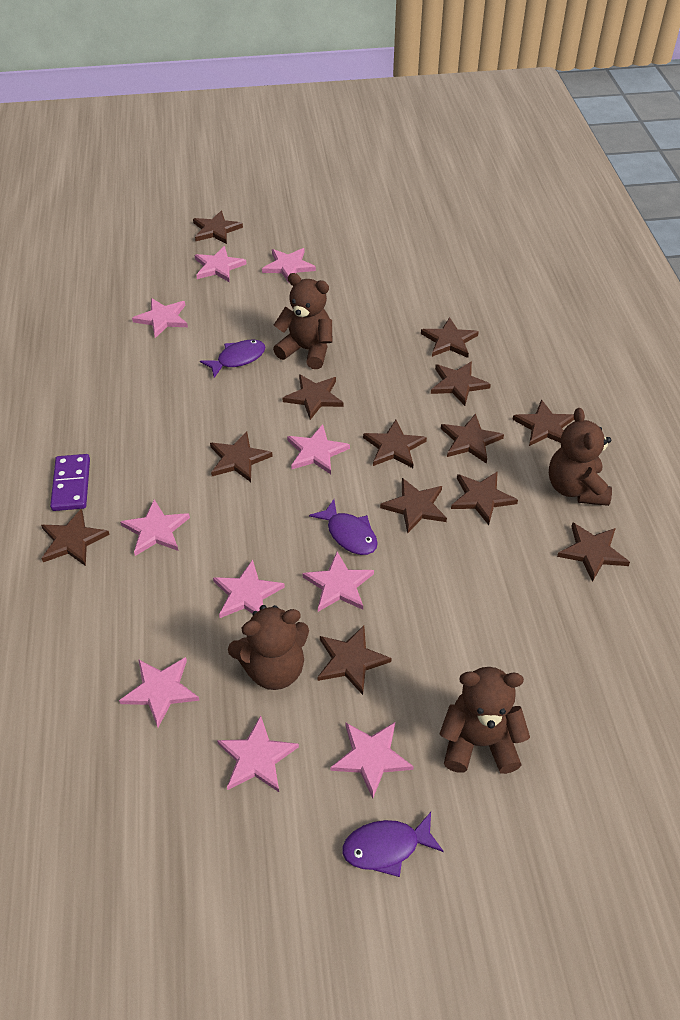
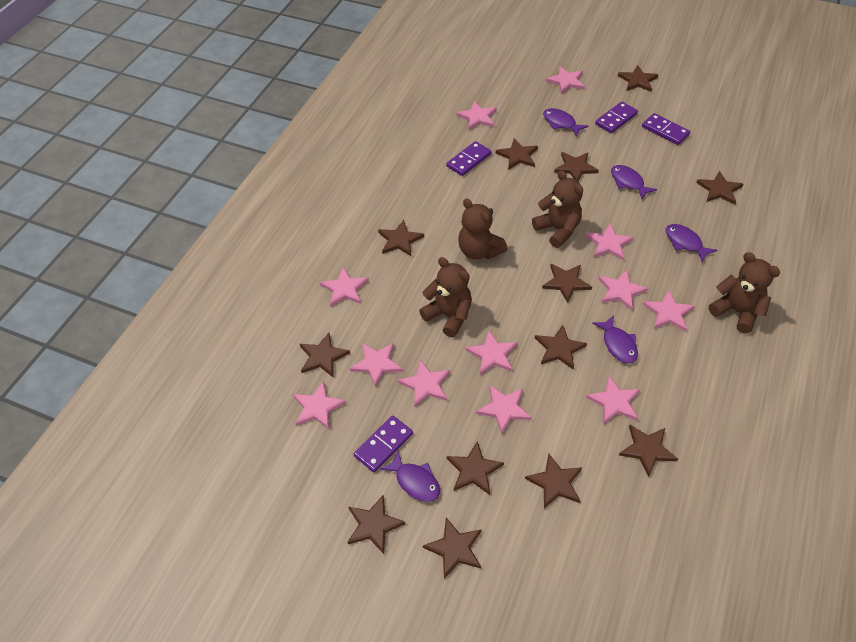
pink star: [119,657,199,727] [120,499,190,556] [132,298,188,338] [195,246,247,282] [213,560,285,618] [217,715,299,792] [262,248,316,284] [287,424,350,474] [302,552,374,612] [330,722,414,799] = 10 -> [293,381,346,429] [320,267,369,307] [350,343,403,388] [398,360,450,407] [457,101,497,130] [466,331,517,375] [476,385,532,434] [546,66,585,94] [585,224,634,260] [586,376,640,424] [598,270,648,311] [643,290,695,332] = 12
purple domino: [50,454,90,511] = 1 -> [354,416,413,472] [447,141,491,176] [595,102,638,133] [642,113,690,145] = 4
purple fish: [200,340,265,378] [309,499,378,555] [342,812,444,877] = 3 -> [379,451,440,502] [543,108,588,137] [592,315,638,363] [611,165,657,199] [666,224,717,263] = 5

